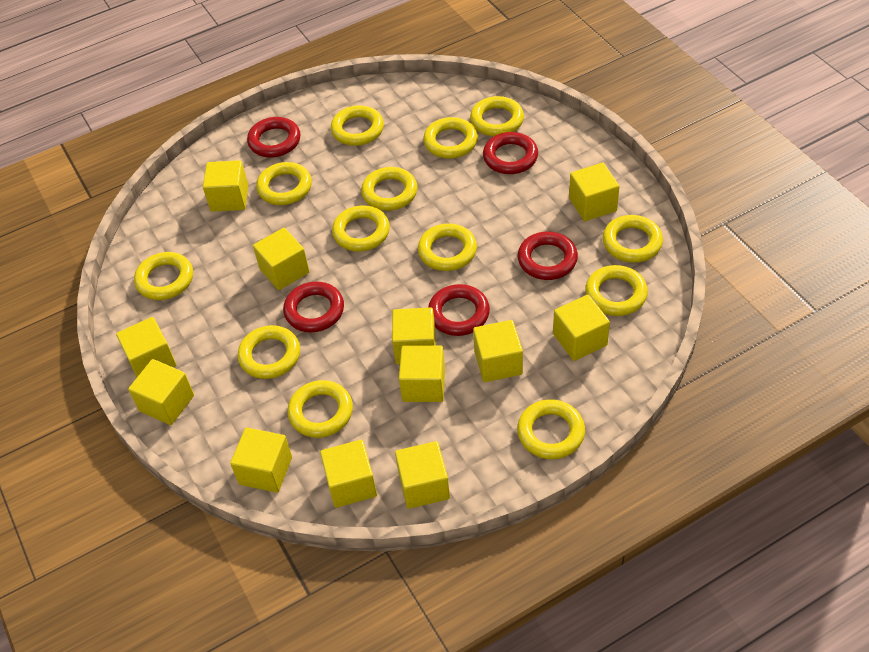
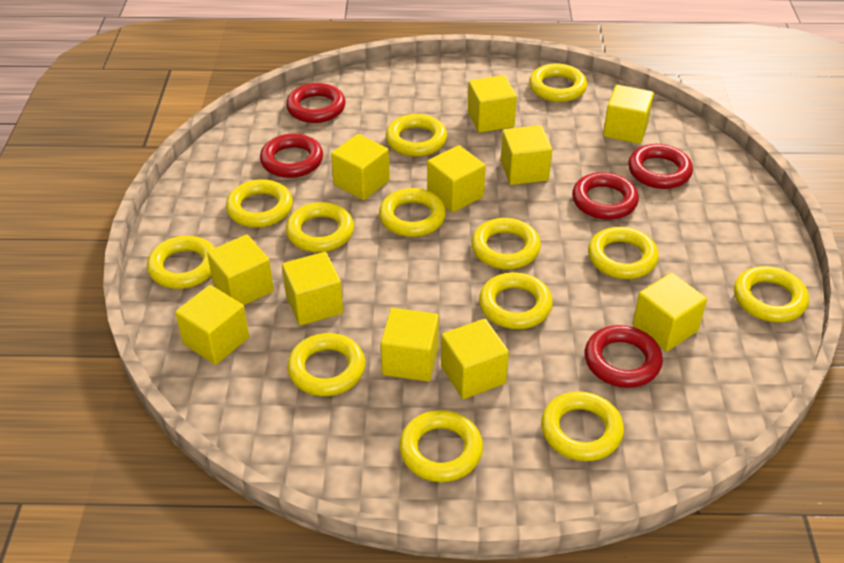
yellow cube: [116,317,176,377] [128,359,194,425] [203,160,248,212] [230,428,292,493] [253,228,309,290] [320,440,377,508] [392,307,436,364] [395,441,450,509] [399,345,445,402] [473,320,523,382] [553,295,610,361] [569,162,620,221] = 12 -> [175,285,249,365] [207,234,274,305] [282,252,343,326] [331,134,390,200] [381,308,439,381] [427,145,486,212] [441,319,509,399] [468,75,517,133] [501,125,552,185] [603,85,654,144] [633,273,707,351] = 11

